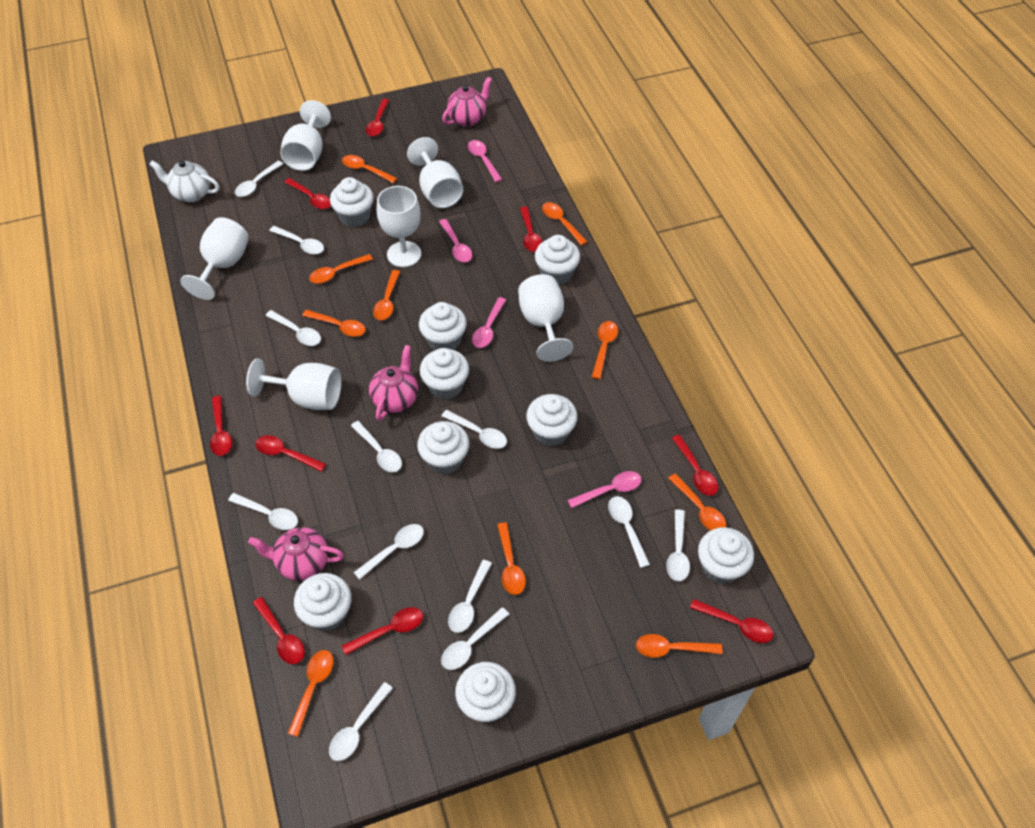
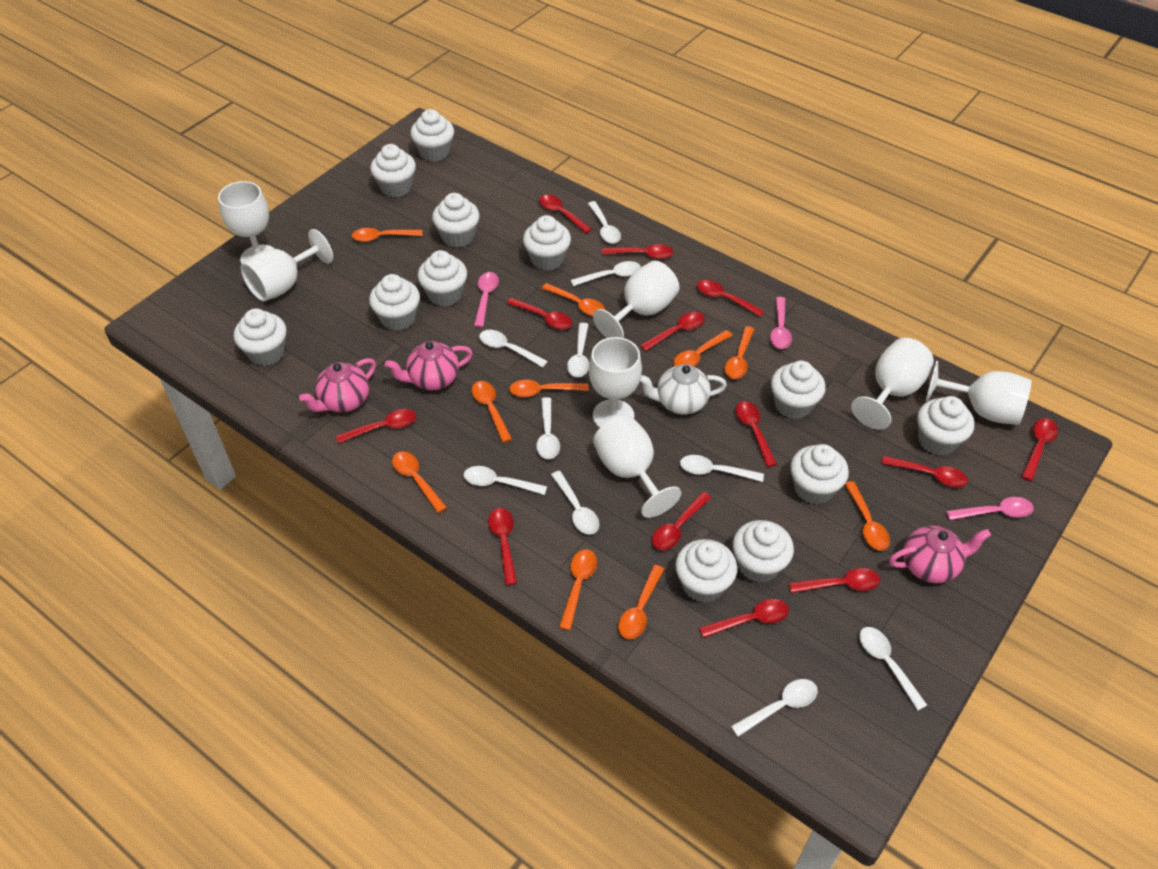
pink spoon: [439,219,472,262] [468,140,502,182] [472,297,506,348] [567,471,642,508] = 4 -> [474,272,499,327] [770,297,792,349] [946,497,1034,520] = 3
red spoon: [210,396,232,456] [253,597,305,664] [256,435,326,472] [284,178,331,209] [342,607,423,655] [366,99,389,137] [520,207,542,252] [672,435,718,496] [690,599,773,643] = 9 -> [336,409,416,443] [488,508,517,585] [507,298,572,329] [539,195,592,233] [602,244,673,259] [640,312,705,351] [652,492,711,550] [697,280,764,317] [699,599,789,638] [736,401,777,467] [789,568,880,593] [881,456,968,487] [1021,418,1058,481] = 13
white cupcake: [294,573,352,631] [330,177,374,227] [417,421,469,474] [419,302,467,350] [420,348,469,399] [455,662,516,723] [526,394,578,446] [535,235,580,285] [698,527,754,584] = 9 -> [234,308,287,366] [369,274,420,331] [370,144,416,197] [410,109,454,162] [418,250,467,307] [432,193,480,248] [523,215,571,271] [675,539,737,603] [733,520,794,583] [771,361,826,419] [790,444,849,504] [917,396,974,455] = 12
white goblet: [180,217,249,300] [246,358,341,410] [280,100,331,171] [377,186,421,267] [407,137,463,208] [518,274,574,362] = 6 -> [218,181,275,264] [241,229,333,302] [589,337,642,428] [593,261,679,338] [593,415,681,518] [851,338,934,430] [926,361,1032,425] = 7
white spoon: [228,493,298,530] [235,161,283,197] [266,310,321,346] [269,226,324,255] [329,682,393,761] [351,421,402,472] [353,524,424,580] [441,410,507,449] [441,607,509,670] [448,560,492,633] [608,496,650,568] [666,510,690,581] = 12 -> [464,466,547,495] [479,330,548,368] [536,397,560,459] [551,471,600,535] [567,323,589,377] [571,261,641,286] [588,201,621,244] [680,455,764,482] [731,679,818,737] [859,627,927,711] = 10

